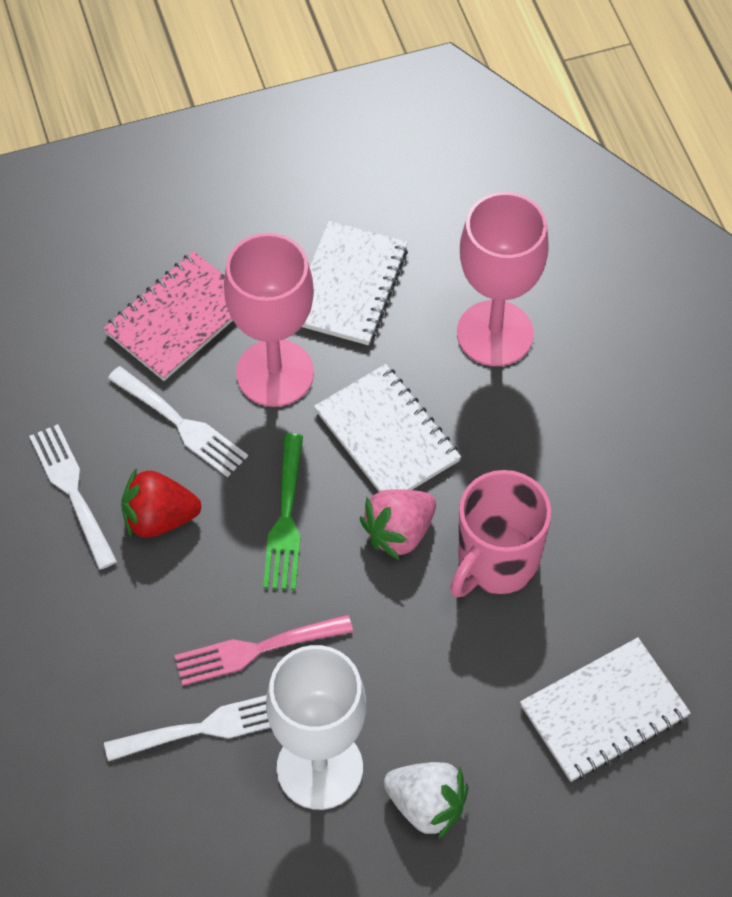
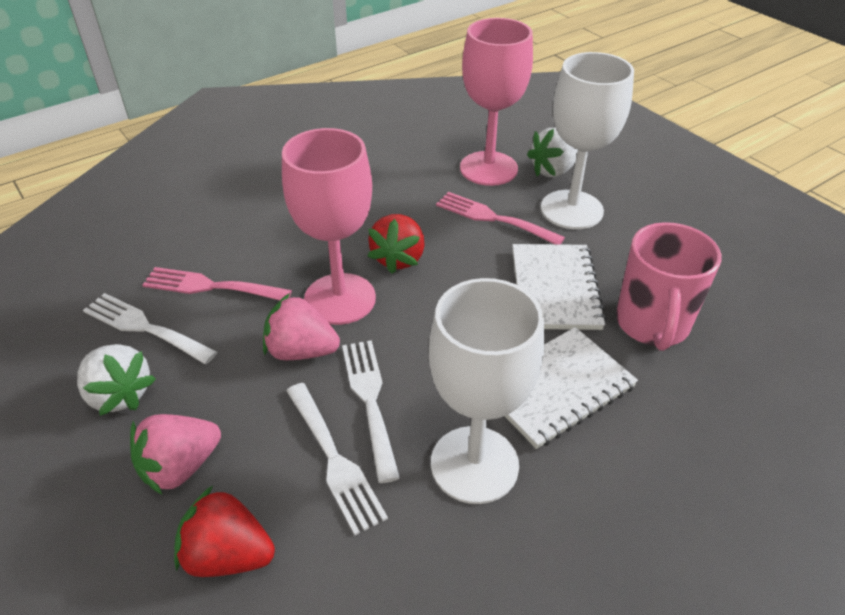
green fork: [263,434,303,590] = 1 -> none = 0
pink fork: [174,614,353,686] = 1 -> [143,267,292,300] [436,192,565,244] = 2
pink notebook: [103,251,233,381] = 1 -> none = 0
pink strawberry: [360,489,436,560] = 1 -> [130,414,221,495] [263,293,340,360] = 2
red strawberry: [121,468,201,538] = 1 -> [174,485,275,577] [368,214,425,274] = 2
white goblet: [266,645,366,810] = 1 -> [429,278,544,504] [541,52,634,229] = 2
white notebook: [302,221,408,345] [314,364,461,492] [520,637,691,782] = 3 -> [505,327,638,449] [512,244,607,330] = 2
white strawberry: [384,762,468,840] = 1 -> [77,344,156,416] [527,128,578,177] = 2

